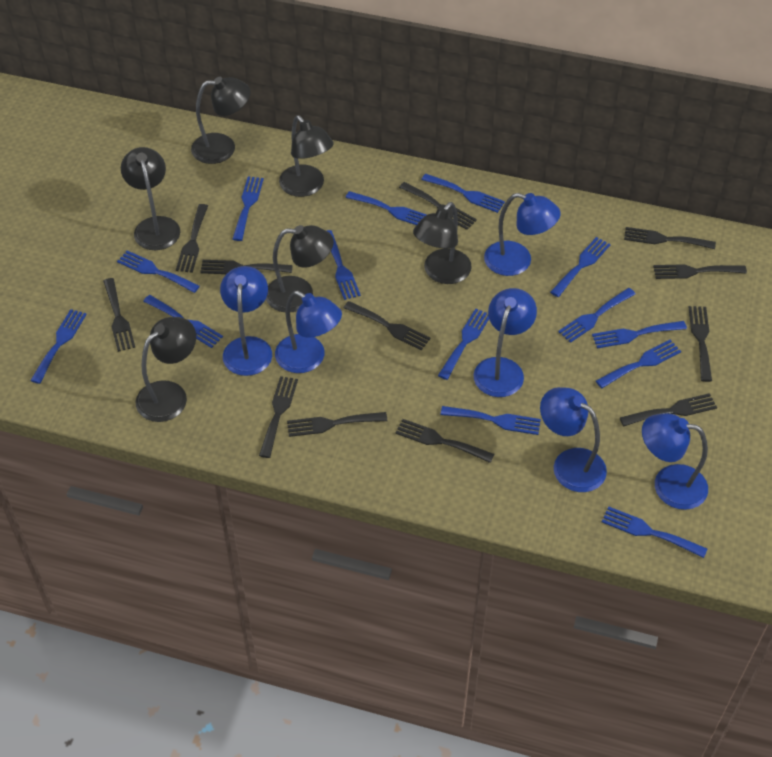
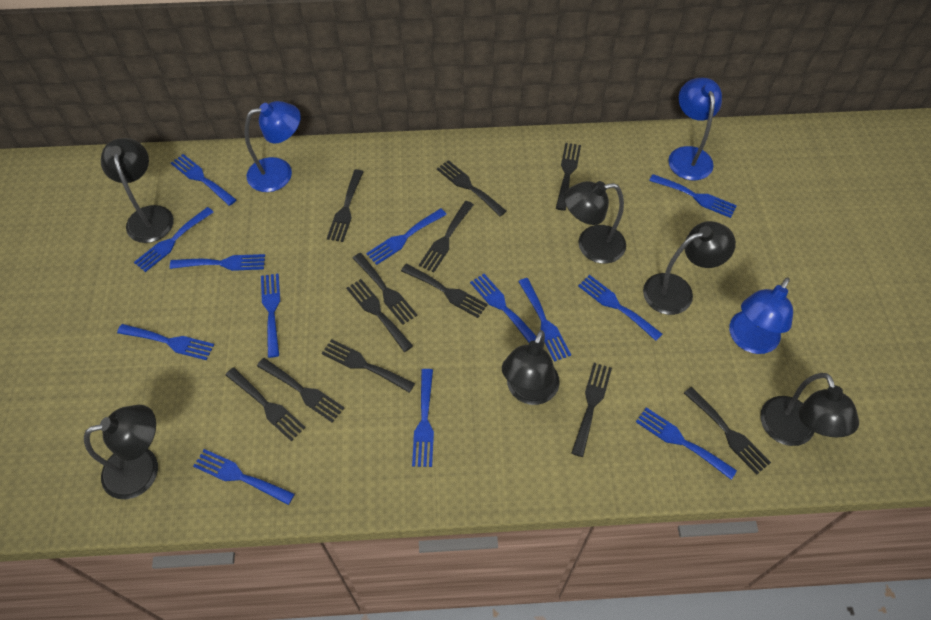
blue fork: [30,309,87,384] [117,250,200,293] [143,295,223,348] [233,176,264,241] [327,230,361,300] [345,191,427,225] [421,173,505,213] [438,308,489,380] [441,406,541,435] [550,237,611,297] [558,288,636,343] [592,321,687,348] [596,340,681,388] [602,506,707,558] = 14 -> [117,324,214,360] [134,207,214,272] [170,254,265,271] [171,154,236,206] [193,449,295,505] [261,273,280,358] [366,208,447,265] [412,369,434,467] [470,274,536,342] [518,278,571,362] [578,275,662,341] [636,407,737,479] [649,174,737,218] = 13
blue lamp: [220,266,272,376] [275,291,342,373] [473,288,537,397] [484,193,561,276] [540,387,607,492] [642,413,708,510] = 6 -> [245,101,301,192] [669,78,722,180] [729,278,793,354] = 3

